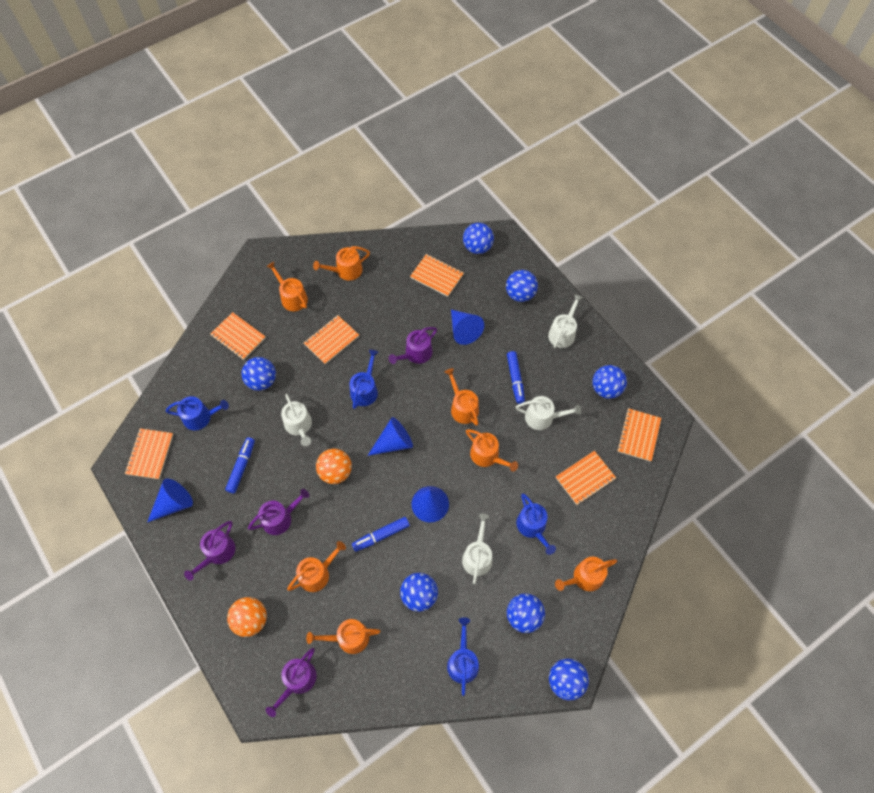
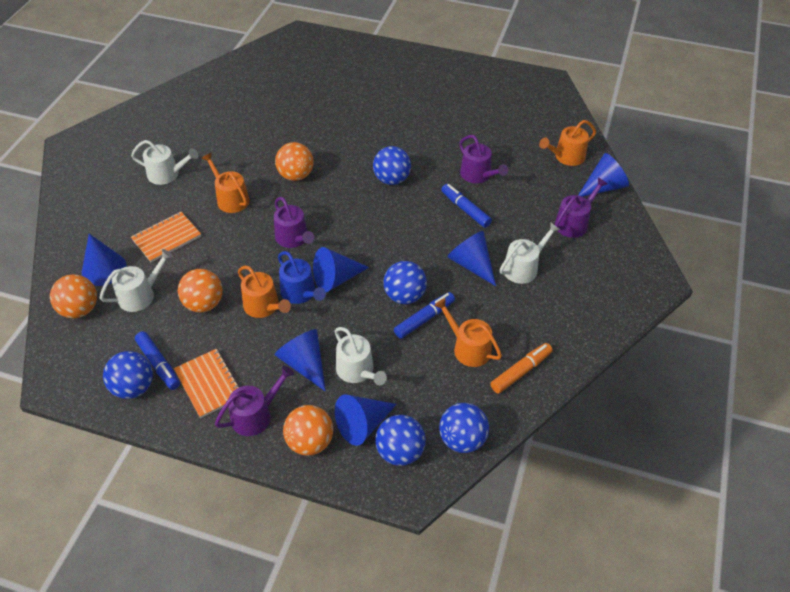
blue ball: [242,357,276,391] [400,573,438,612] [463,223,494,254] [506,270,538,302] [507,593,545,633] [549,658,589,701] [592,365,627,399] = 7 -> [103,351,153,399] [373,146,411,185] [375,415,426,466] [383,261,427,304] [439,403,489,453] = 5
blue cone: [147,478,193,522] [368,417,413,456] [411,486,449,523] [451,310,484,345] = 4 -> [82,234,127,286] [275,329,326,392] [313,247,369,292] [335,394,397,446] [448,231,496,286] [578,153,629,197] = 6
blue watering can: [166,396,229,431] [350,350,379,409] [447,617,479,696] [516,493,556,555] = 4 -> [278,251,326,304] = 1
orange ball: [227,597,267,637] [316,449,352,484] = 2 -> [50,274,97,318] [178,269,223,313] [275,142,314,181] [283,405,333,456] = 4
orange marker: none = 0 -> [491,343,552,393] = 1
orange notebook: [125,428,173,479] [210,312,266,360] [304,315,359,364] [410,254,464,297] [556,451,616,505] [617,408,661,462] = 6 -> [131,212,201,262] [174,349,240,418] = 2
orange watering can: [266,262,308,311] [287,541,346,592] [306,619,381,654] [313,246,370,280] [445,368,479,426] [466,429,518,472] [555,557,617,591] = 7 -> [202,153,250,213] [238,265,291,318] [434,298,502,367] [539,120,596,166] = 4

